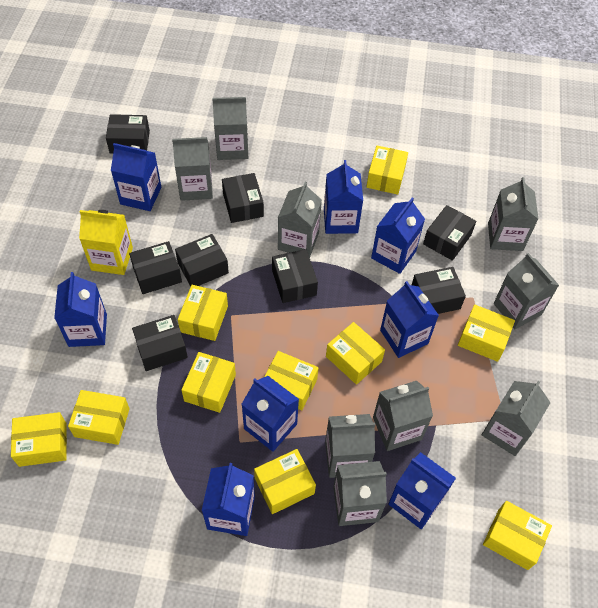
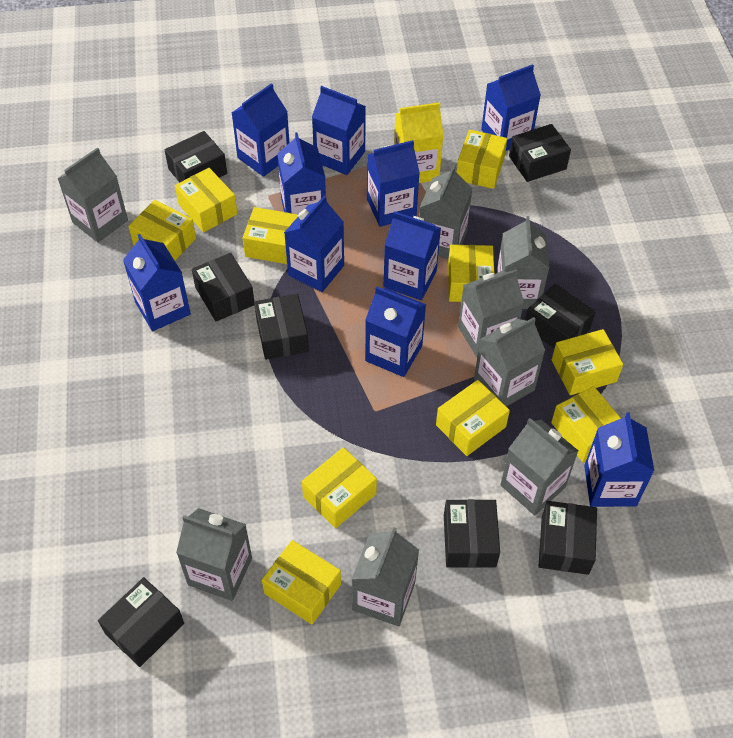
blue carton: [54,272,107,347] [111,143,161,211] [201,463,255,536] [242,376,299,452] [324,160,363,234] [371,197,425,274] [380,281,439,358] [388,452,456,529] = 8 -> [123,234,191,331] [232,83,290,177] [277,132,326,214] [284,196,344,292] [312,86,366,175] [365,286,426,377] [367,140,420,227] [383,211,441,300] [481,64,541,151] [584,412,654,507] = 10
grey carton: [172,137,213,201] [212,97,248,160] [278,182,322,258] [325,414,375,478] [333,461,387,526] [373,381,433,451] [482,381,551,456] [488,177,538,251] [494,253,559,329] = 9 -> [57,147,128,242] [176,508,252,601] [352,527,419,626] [419,165,473,259] [458,269,524,357] [474,317,545,407] [496,216,550,309] [500,418,578,515] = 8

